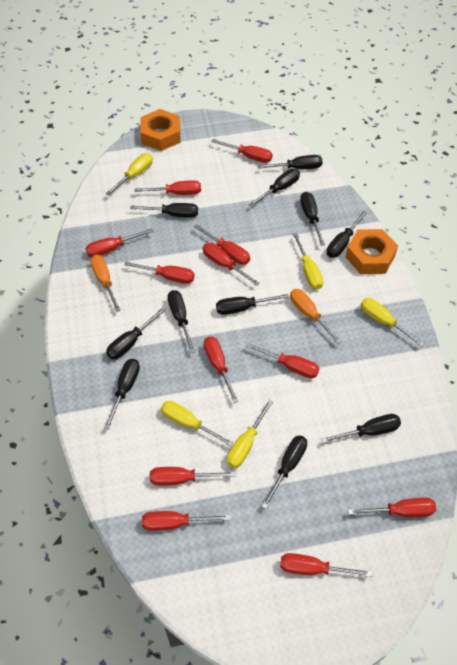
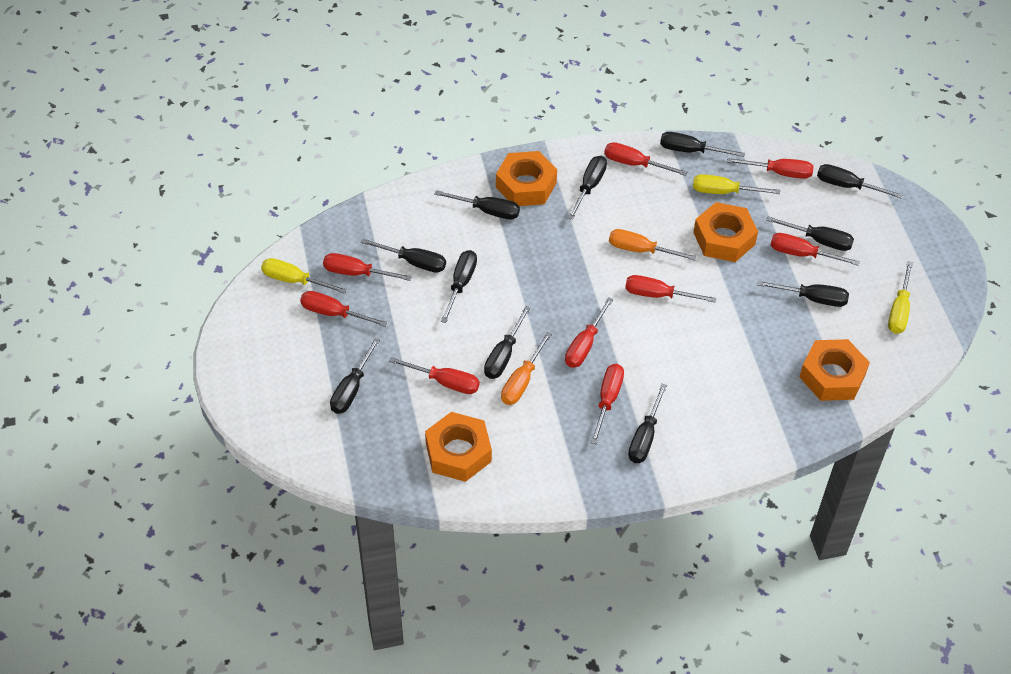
orange nut: [140,109,181,151] [346,229,398,274] = 2 -> [425,412,492,482] [496,151,557,206] [693,202,758,262] [800,339,870,401] = 4
red screwdriver: [86,228,154,257] [124,262,195,284] [134,180,201,195] [142,511,230,531] [150,467,235,486] [194,224,250,265] [203,243,260,286] [204,337,239,403] [211,139,273,163] [245,343,319,378] [280,553,372,577] [348,498,436,517] = 12 -> [300,291,388,327] [323,253,412,281] [389,357,480,394] [565,297,614,368] [591,364,624,444] [604,142,687,176] [625,275,717,303] [727,158,814,179] [770,233,860,266] = 9
yellow screwdriver: [106,153,153,196] [161,401,233,447] [227,399,273,468] [293,233,323,290] [361,298,425,347] = 5 -> [261,258,347,294] [693,174,780,194] [888,261,913,334] = 3

